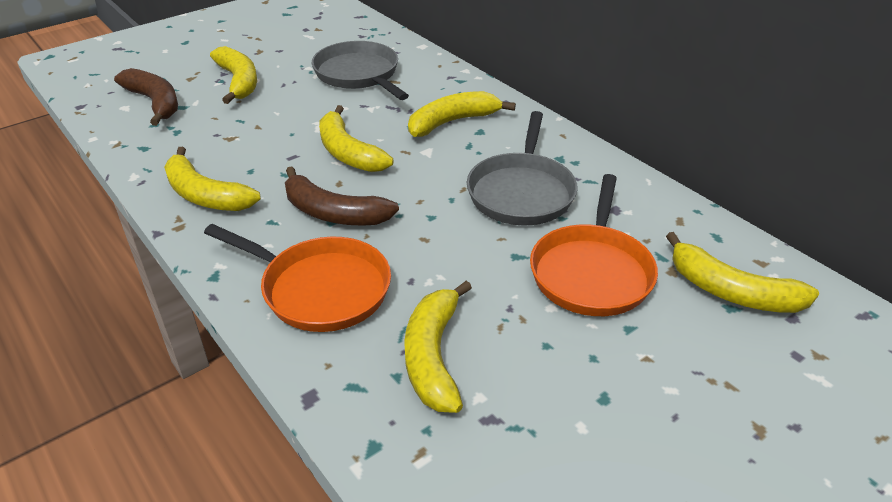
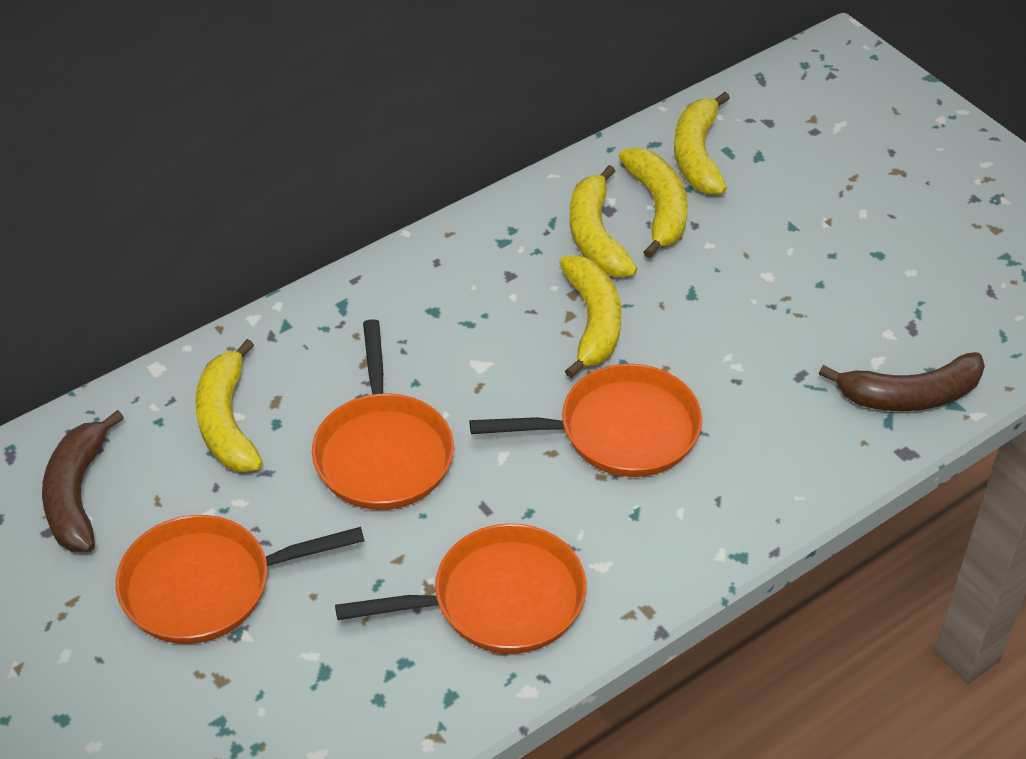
grey pan: [312,41,409,100] [467,111,577,225] = 2 -> none = 0
orange pan: [204,224,391,332] [530,174,658,316] = 2 -> [116,515,364,644] [312,319,454,510] [335,524,587,654] [470,364,702,477] = 4
yellow banana: [164,147,261,211] [210,46,257,104] [319,105,394,172] [404,281,472,413] [408,91,516,137] [666,232,819,313] = 6 -> [195,339,263,472] [559,255,622,378] [570,165,637,277] [619,148,688,258] [674,92,730,195] = 5

